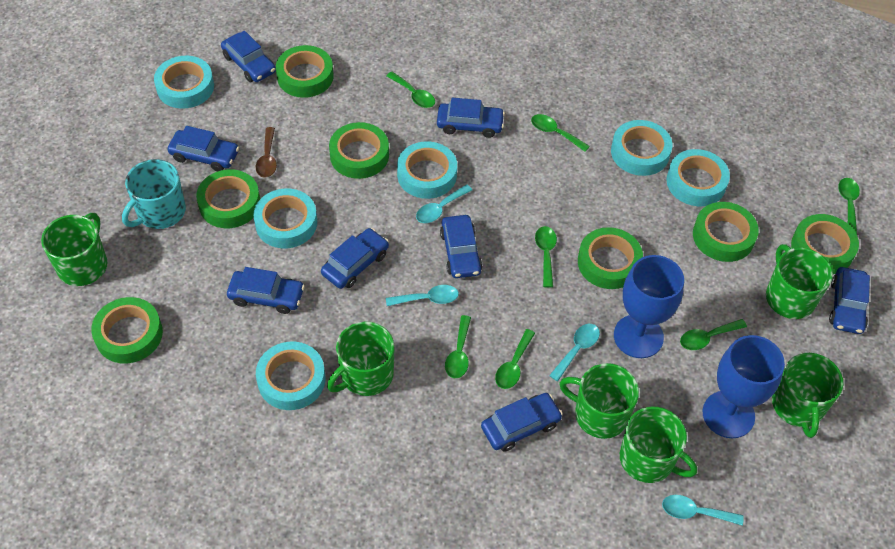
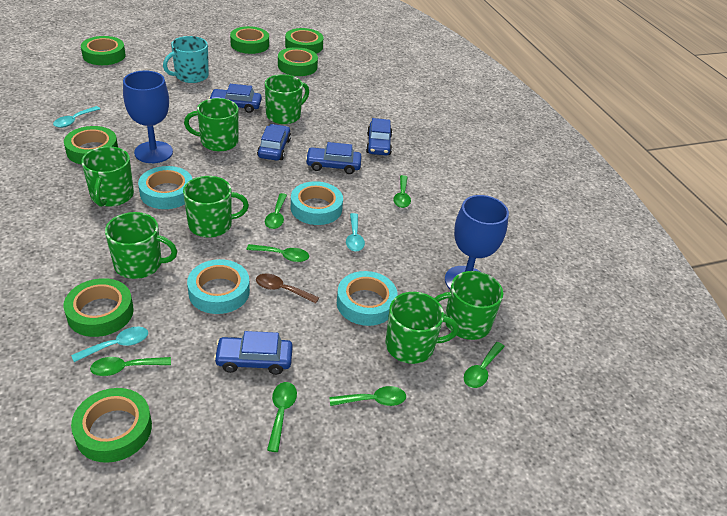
blue car: [167,126,239,172] [221,31,276,82] [227,267,305,314] [321,228,389,289] [437,98,505,138] [440,215,483,278] [481,393,563,452] [829,267,870,334] = 8 -> [209,84,262,113] [214,331,293,375] [257,124,291,161] [305,142,362,174] [366,118,392,155] = 5
green mug: [41,213,107,286] [327,322,395,396] [559,363,639,439] [620,406,697,483] [766,244,833,319] [772,353,843,438] = 6 -> [81,146,134,207] [105,212,177,279] [183,176,249,238] [184,98,239,151] [265,74,309,124] [385,292,459,364] [434,271,503,340] = 7
turquoise spoon: [386,285,459,306] [416,184,472,223] [549,324,600,381] [662,495,744,526] = 4 -> [53,106,100,128] [71,326,148,362] [346,213,365,252] = 3
turquoise tape: [154,56,214,109] [253,189,317,248] [256,342,325,410] [397,141,457,199] [611,120,672,176] [666,149,730,206] = 6 -> [138,166,192,209] [187,259,250,314] [291,181,343,225] [337,271,398,326] = 4

